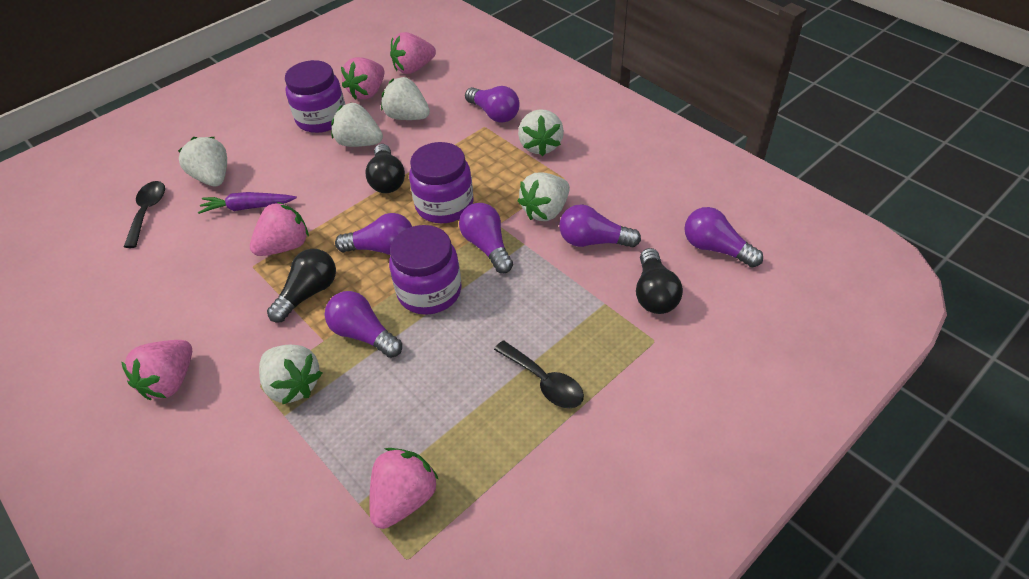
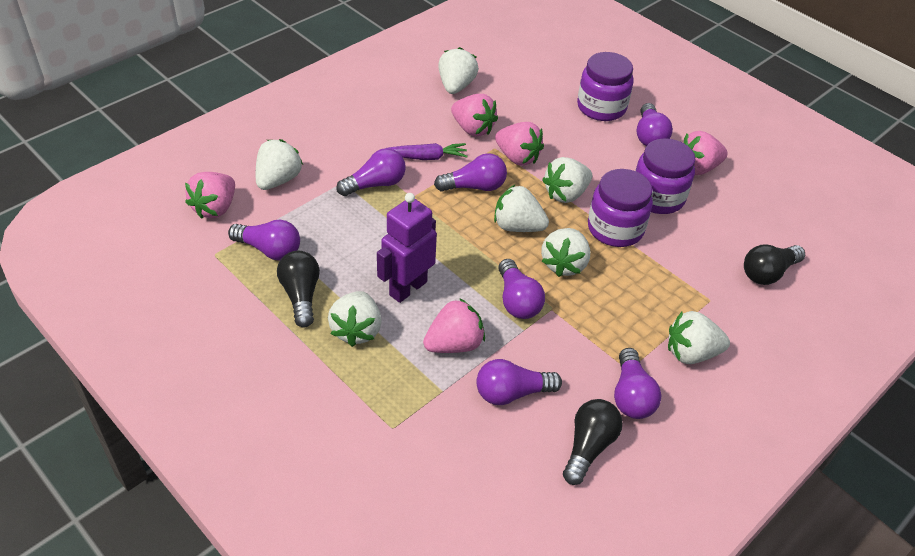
black spoon: [124,181,165,248] [494,341,584,408] = 2 -> none = 0
purple light bulb: [325,291,402,358] [335,213,412,255] [459,203,513,273] [465,86,520,123] [559,204,641,248] [684,207,763,268] = 6 -> [228,219,300,260] [336,148,406,196] [434,153,507,192] [476,359,562,405] [498,259,545,319] [614,348,661,419] [637,103,673,146] = 7
purple robot: none = 0 -> [377,193,437,303] = 1
white strawberry: [178,137,227,187] [259,345,322,405] [331,103,383,147] [381,77,430,120] [518,109,564,156] [518,173,570,221] = 6 -> [256,139,303,190] [328,291,382,347] [438,47,479,94] [494,185,549,232] [541,228,590,277] [542,157,592,203] [668,311,730,364] = 7

